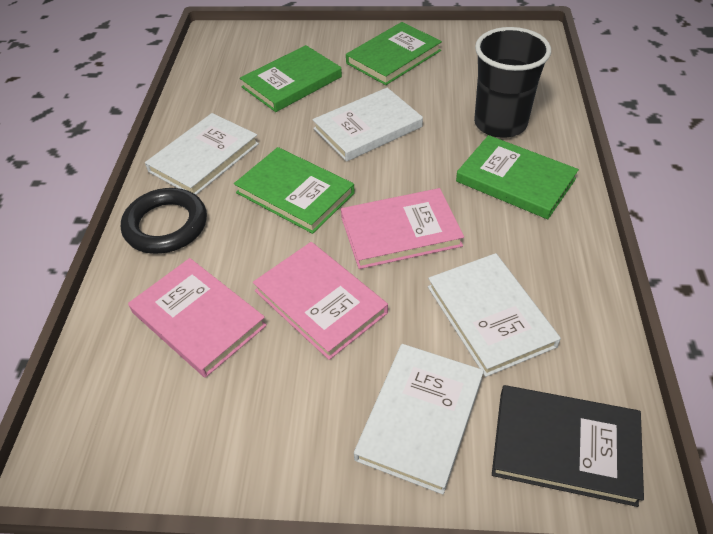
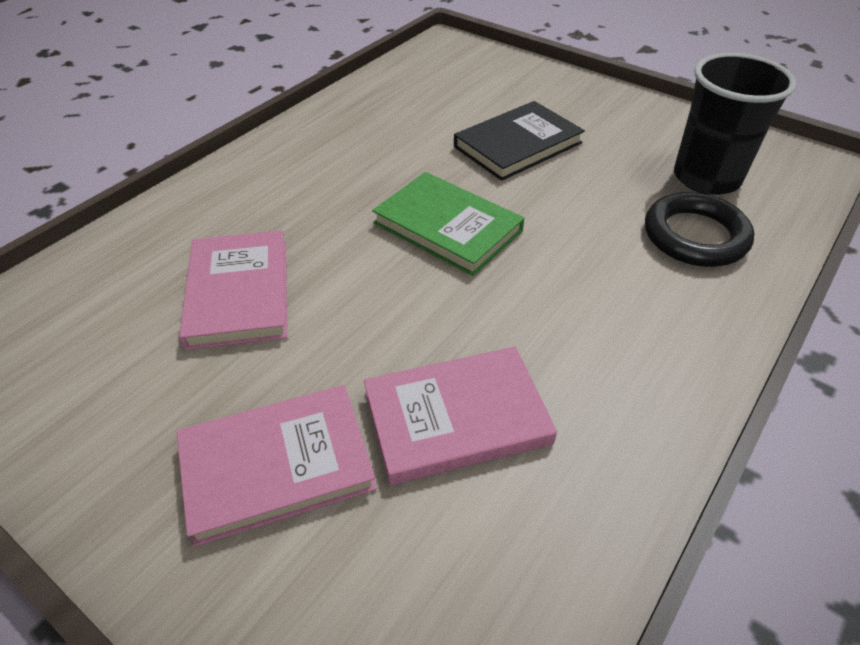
green book: [234,147,355,234] [240,45,342,112] [346,22,442,85] [456,135,579,219] = 4 -> [372,172,524,276] = 1
white book: [145,113,259,195] [313,88,423,162] [354,344,484,494] [428,253,561,377] = 4 -> none = 0

